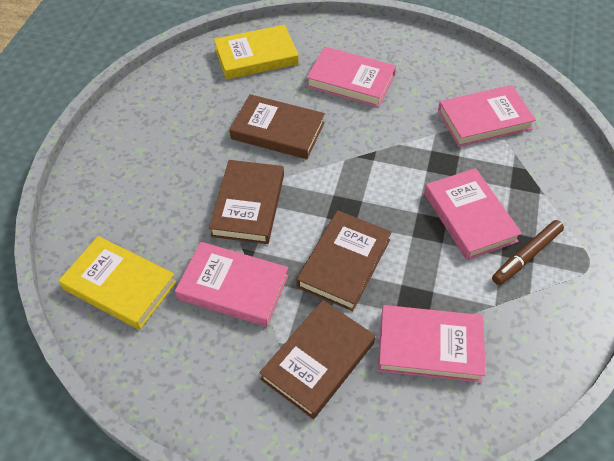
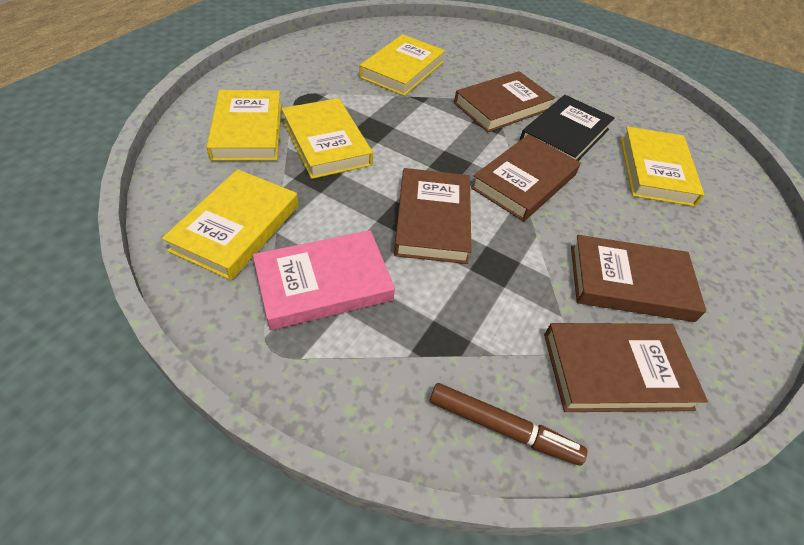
black book: none = 0 -> [519,95,614,161] = 1
brown book: [209,160,284,244] [230,94,325,159] [259,300,375,419] [296,210,391,311] = 4 -> [394,168,472,264] [454,71,555,132] [471,134,581,221] [544,323,708,412] [571,235,706,322] = 5
pink book: [175,242,289,327] [306,47,396,107] [378,305,485,383] [424,168,522,260] [438,85,536,147] = 5 -> [253,230,395,330] = 1
yellow book: [59,236,177,330] [214,25,299,80] = 2 -> [162,169,298,280] [206,90,281,161] [282,98,373,179] [359,34,445,96] [620,126,704,207] = 5

